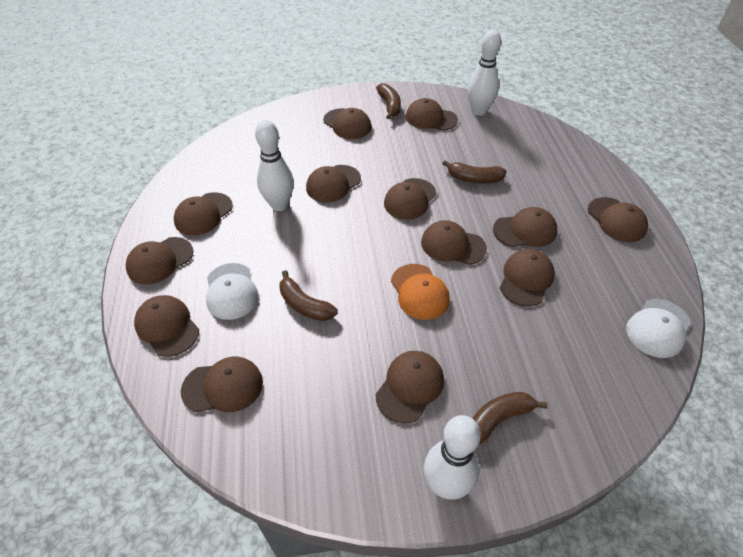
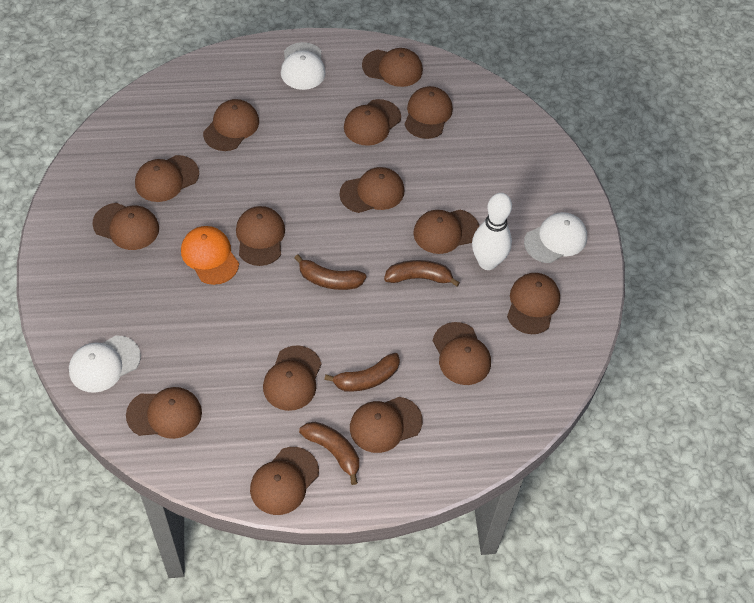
brown cap: [126,237,193,285] [134,295,199,357] [174,192,233,235] [181,357,263,412] [306,165,361,202] [323,108,372,139] [376,351,444,423] [384,178,436,220] [406,98,458,131] [421,220,487,265] [493,207,557,247] [500,249,555,306] [588,197,648,242] = 13 -> [92,203,159,250] [126,387,202,439] [135,155,199,202] [203,99,259,151] [236,206,285,266] [250,447,319,515] [263,345,322,411] [340,167,404,213] [344,99,401,146] [350,397,423,453] [362,48,423,87] [404,86,453,139] [413,210,479,254] [433,322,491,385] [507,273,560,334] = 15
white bowling pin: [255,120,294,211] [424,415,481,500] [468,30,501,116] = 3 -> [472,193,512,270] = 1
white cap: [206,263,259,320] [626,299,691,358] = 2 -> [69,335,141,393] [281,42,326,90] [524,212,587,263] = 3

